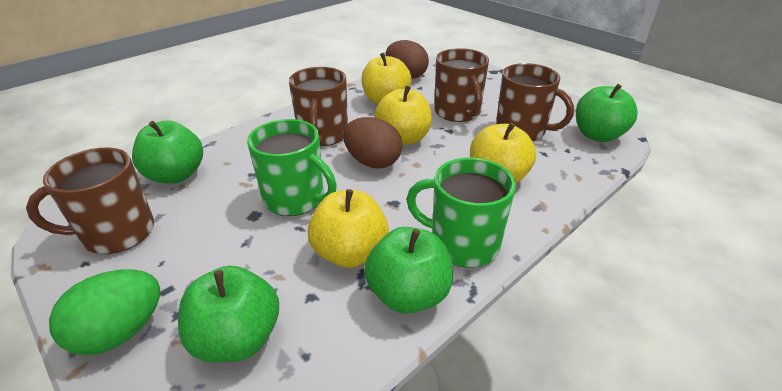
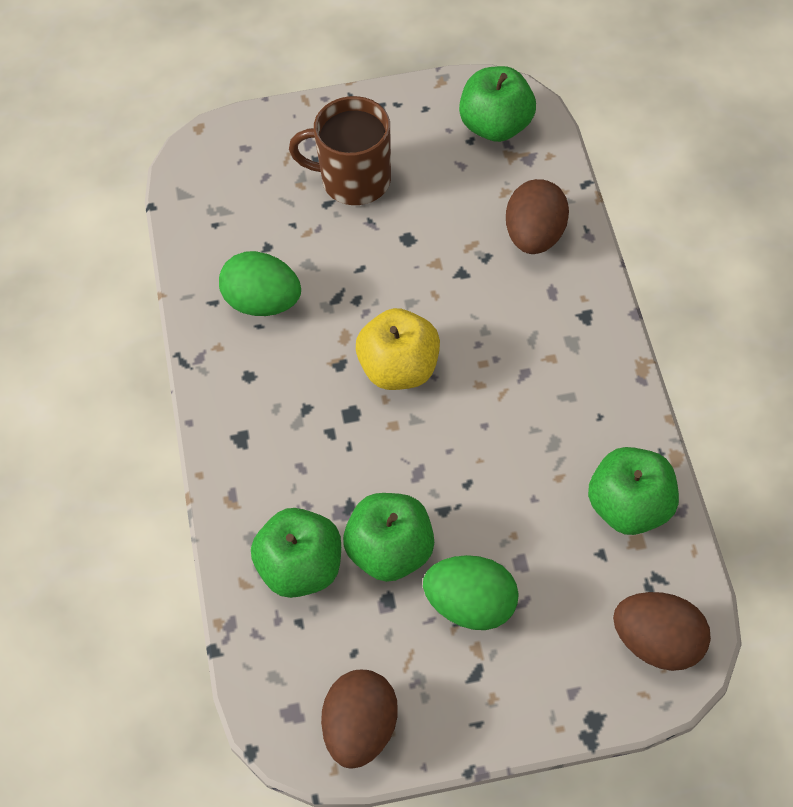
brown egg: [343,117,402,169] [385,40,429,79] = 2 -> [321,670,398,769] [506,179,569,254] [613,592,711,671] = 3
brown mug: [26,148,154,254] [289,67,348,146] [434,48,489,122] [496,63,574,141] = 4 -> [289,96,391,205] = 1
green egg: [49,269,160,355] = 1 -> [219,251,301,316] [423,555,519,630] = 2
green mug: [247,119,337,216] [406,158,516,268] = 2 -> none = 0
yellow apple: [308,189,389,268] [361,53,411,105] [374,86,432,145] [470,122,536,183] = 4 -> [356,308,440,390] = 1

